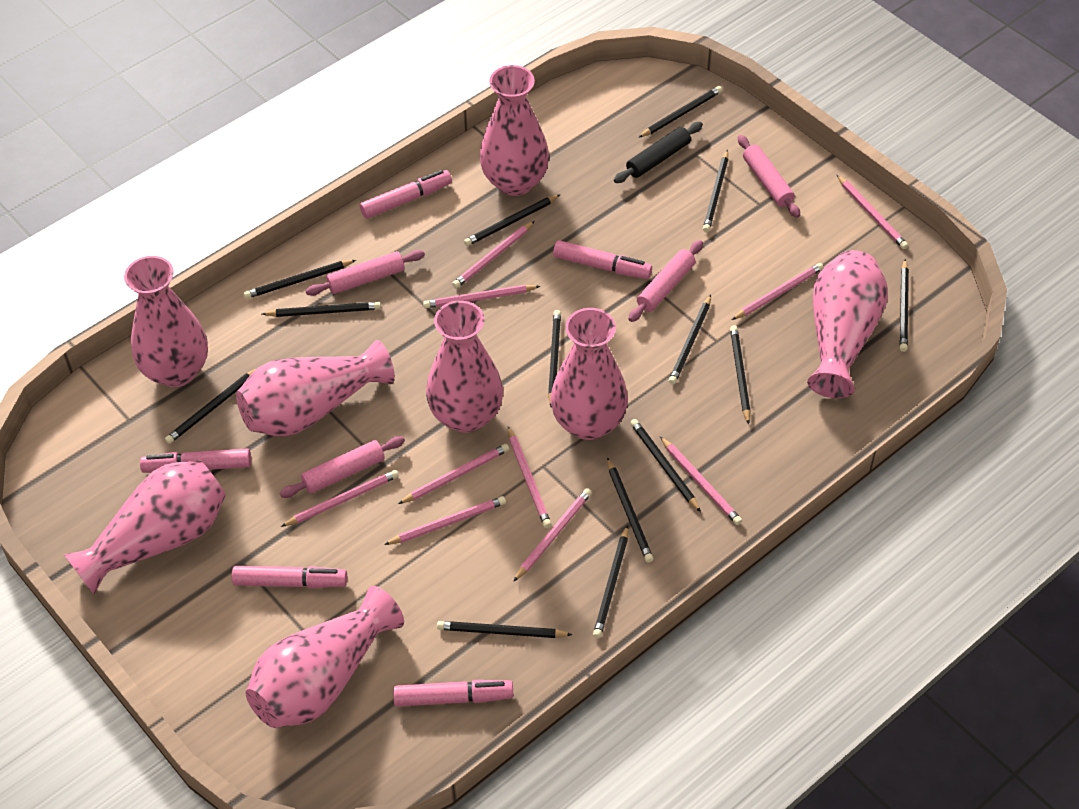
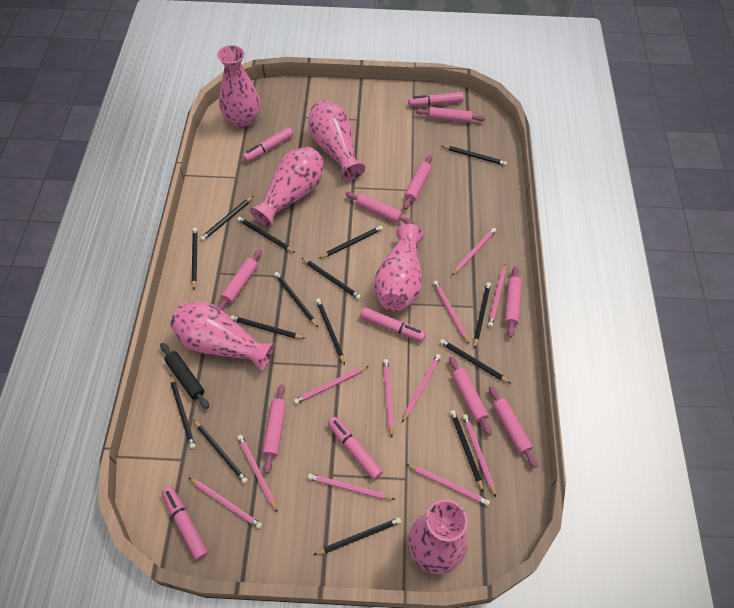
black pencil: [165,368,257,444] [244,260,356,299] [262,302,381,317] [437,621,573,638] [464,195,560,246] [548,310,561,407] [593,525,628,638] [607,457,654,563] [630,419,701,512] [638,86,722,138] [669,295,711,385] [703,150,728,232] [730,325,751,425] [900,259,909,352] = 14 -> [170,374,196,449] [192,228,198,289] [193,419,248,484] [200,196,254,241] [231,315,305,339] [237,217,296,253] [274,272,318,327] [302,258,361,300] [314,517,401,555] [316,299,345,365] [319,226,383,258] [440,339,511,384] [442,146,507,166] [450,410,483,491] [474,282,491,349] = 15
pink pencil: [281,470,399,527] [384,496,506,545] [398,444,509,504] [423,285,540,308] [452,221,535,288] [508,426,551,528] [513,488,592,582] [660,436,742,525] [732,263,824,320] [837,175,908,249] = 10 -> [188,477,262,529] [237,435,278,513] [294,366,369,404] [308,474,396,500] [383,359,394,437] [402,354,441,422] [406,464,490,506] [433,281,469,344] [452,228,496,275] [462,415,496,497] [488,264,506,327] = 11
pink rolling pin: [280,436,405,498] [305,250,425,296] [628,240,703,322] [738,135,800,218] = 4 -> [217,249,262,311] [263,384,286,473] [345,192,414,224] [403,155,432,210] [416,107,486,123] [449,356,492,436] [489,386,538,468] [505,266,522,338] = 8
pink vase: [64,460,226,595] [124,256,208,387] [236,340,395,437] [246,586,404,728] [426,301,503,433] [480,65,549,196] [551,308,628,440] [807,250,888,398] = 8 -> [170,301,275,372] [217,45,261,128] [250,147,324,227] [308,100,365,181] [374,223,424,311] [407,499,468,574] = 6

